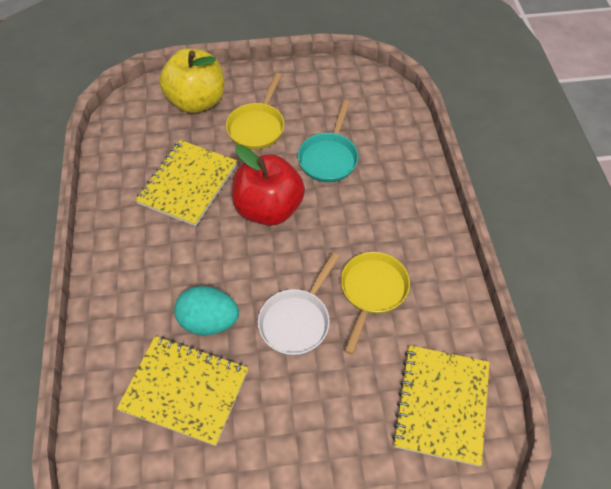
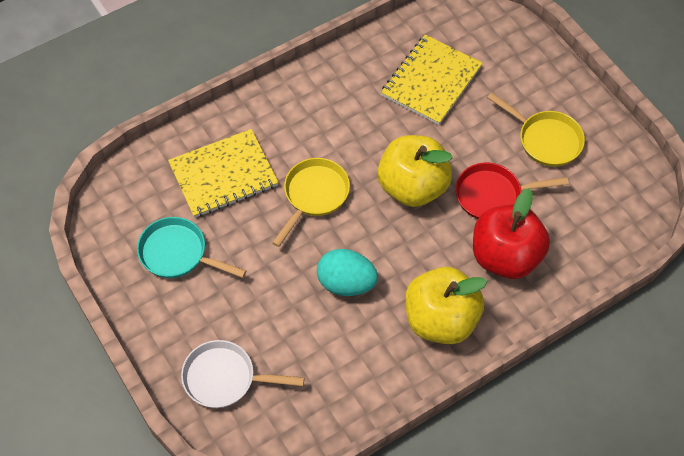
red pan: none = 0 -> [455,163,569,219] = 1
yellow apple: [159,49,224,113] = 1 -> [378,135,453,207] [405,267,487,344] = 2
yellow notebook: [117,336,248,446] [135,140,237,226] [392,345,490,466] = 3 -> [168,129,279,218] [381,35,483,125] = 2

